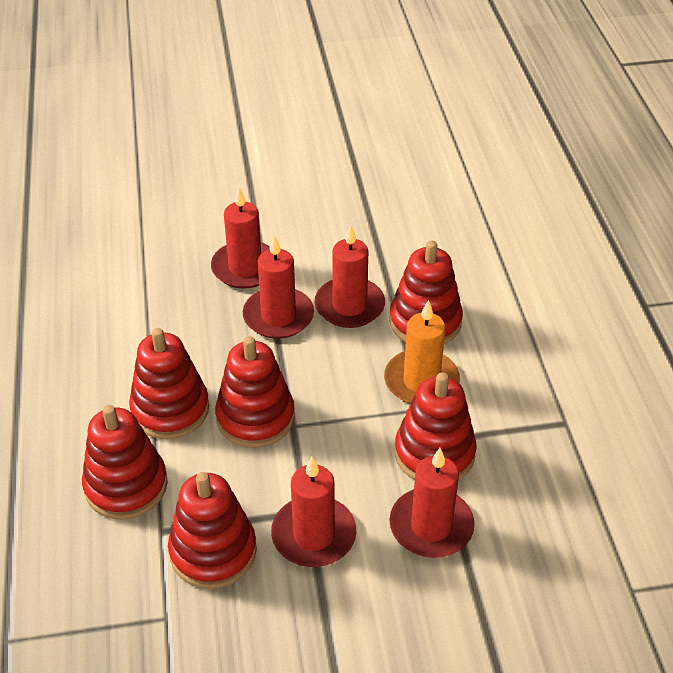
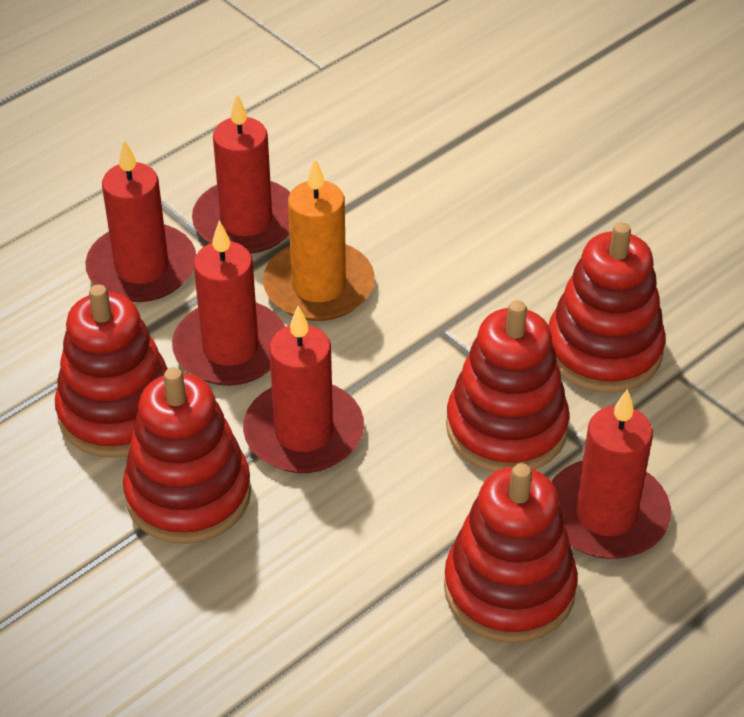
red stacking toy: [82,405,168,519] [129,328,209,439] [168,472,257,589] [215,336,295,448] [389,240,463,344] [395,372,477,480] = 6 -> [55,284,168,458] [123,367,251,544] [444,463,578,643] [446,300,570,472] [548,222,666,393] = 5

